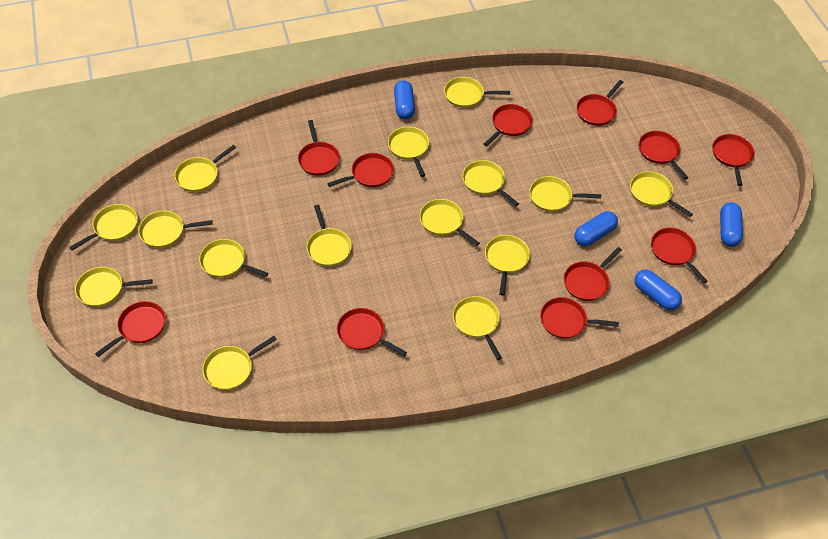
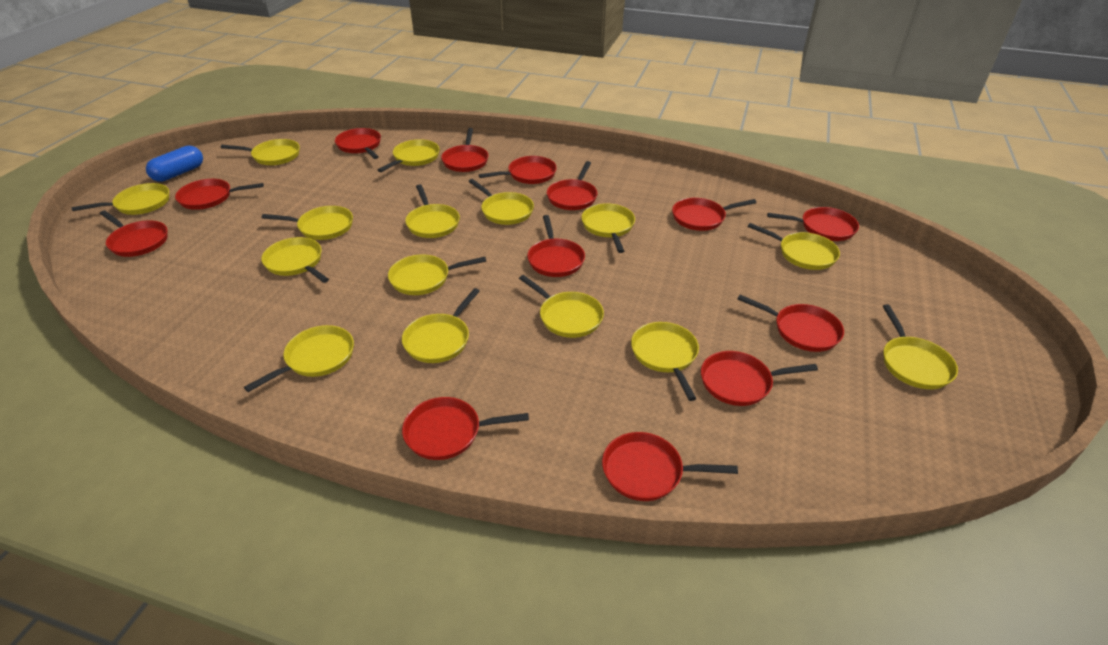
blue capsule: [394,80,415,119] [574,211,618,246] [634,270,682,310] [720,202,743,247] = 4 -> [146,145,203,182] = 1
red pan: [95,301,166,357] [298,120,340,176] [327,153,394,187] [337,308,407,356] [484,104,533,146] [540,297,619,339] [564,247,622,301] [576,80,623,126] [639,131,688,180] [651,228,708,283] [713,134,755,186] = 11 -> [100,210,168,257] [175,179,264,210] [335,128,381,159] [402,397,529,460] [441,128,488,172] [479,156,557,184] [527,215,585,277] [547,161,597,210] [602,432,738,501] [672,198,757,231] [701,351,818,406] [737,295,844,352] [767,207,859,241] = 13

